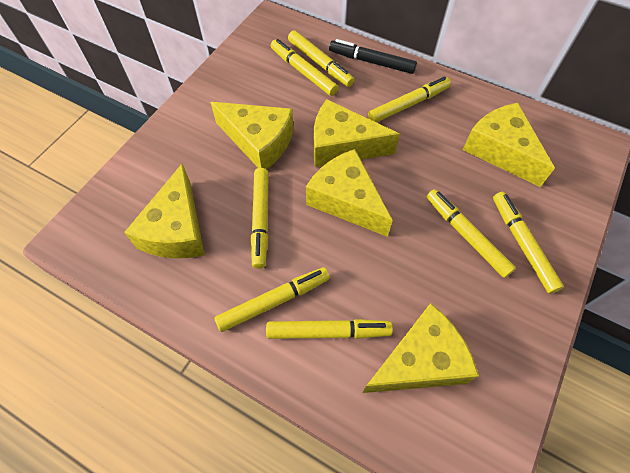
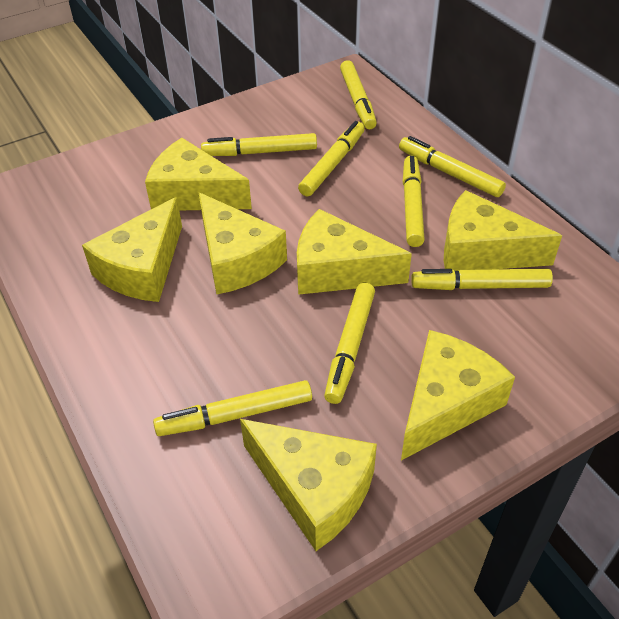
black marker: [329,39,417,74] = 1 -> none = 0
yellow cheese: [124,164,205,258] [210,102,294,169] [306,149,393,237] [313,99,400,167] [362,303,479,393] [463,103,555,187] = 6 -> [82,197,182,302] [145,138,252,211] [198,192,287,294] [240,419,377,551] [297,209,412,295] [401,330,515,460] [444,190,562,271] = 7

